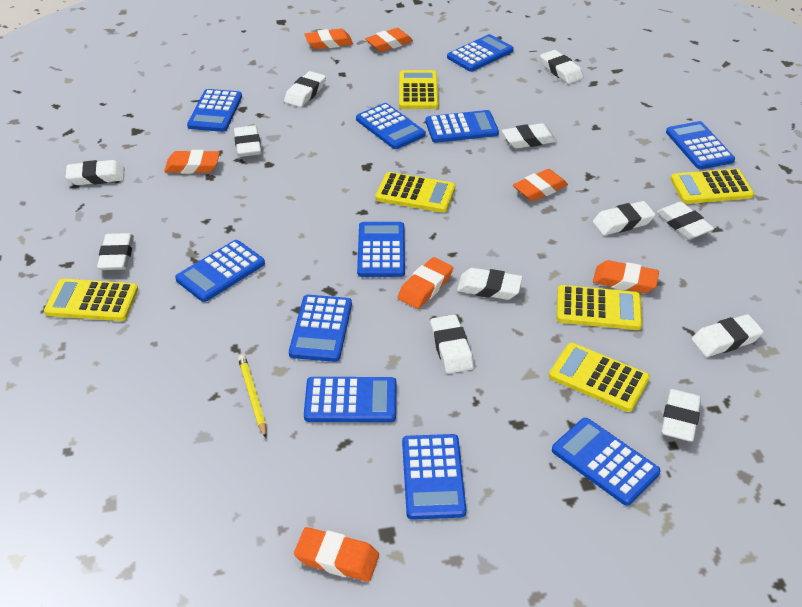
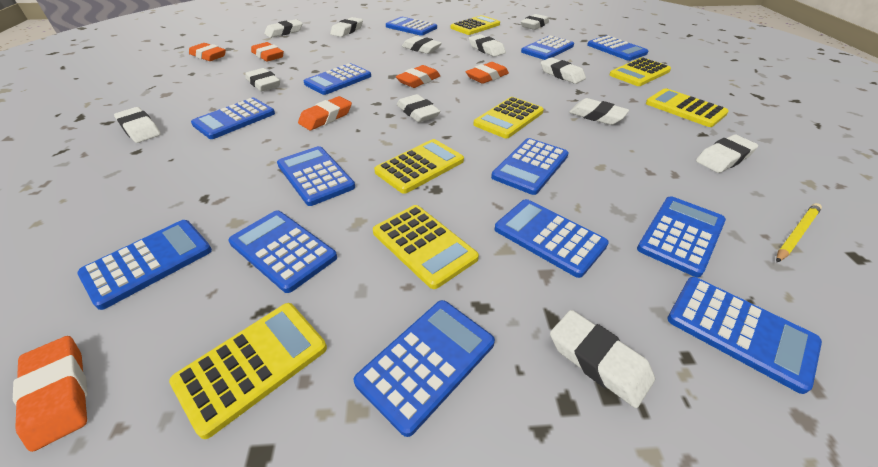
blue calculator: [175,240,265,302] [187,89,242,132] [289,295,352,362] [304,377,396,422] [356,103,426,149] [357,222,405,277] [402,434,466,520] [426,110,499,143] [447,34,514,72] [552,418,661,506] [666,121,735,170] = 11 -> [77,220,212,310] [191,98,275,139] [228,210,337,293] [277,146,355,206] [304,63,371,95] [354,300,495,437] [386,17,437,36] [491,138,568,195] [495,199,609,278] [521,36,574,60] [587,36,648,61] [637,196,726,277] [667,277,822,394] = 13
orange eraser: [164,150,220,174] [294,527,379,582] [304,29,353,49] [365,28,413,52] [398,257,453,309] [513,169,568,201] [593,260,659,293] = 7 -> [13,336,88,452] [189,43,226,61] [251,42,284,62] [298,96,352,130] [396,65,440,88] [466,62,509,84] = 6
yellow calculator: [44,279,138,321] [375,172,455,213] [399,70,438,109] [549,343,650,412] [557,285,642,330] [671,169,754,204] = 6 -> [169,303,327,439] [373,205,479,289] [374,139,464,194] [450,15,500,35] [473,97,544,138] [609,57,671,86] [646,88,729,127] = 7

